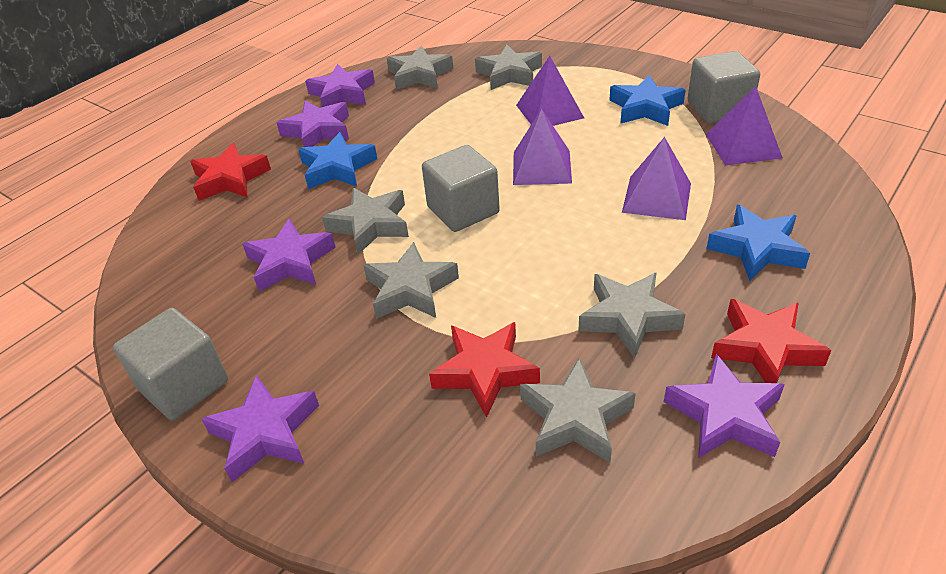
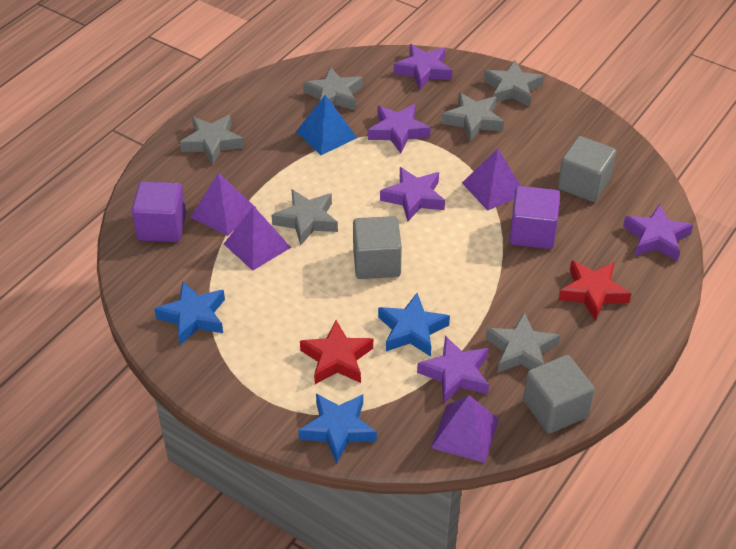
blue pyramid: none = 0 -> [296,95,357,155] = 1
purple cube: none = 0 -> [132,181,186,242] [509,186,560,249] = 2
red star: [190,143,271,201] [429,322,540,418] [711,299,832,383] = 3 -> [300,320,373,384] [558,260,631,321] = 2

